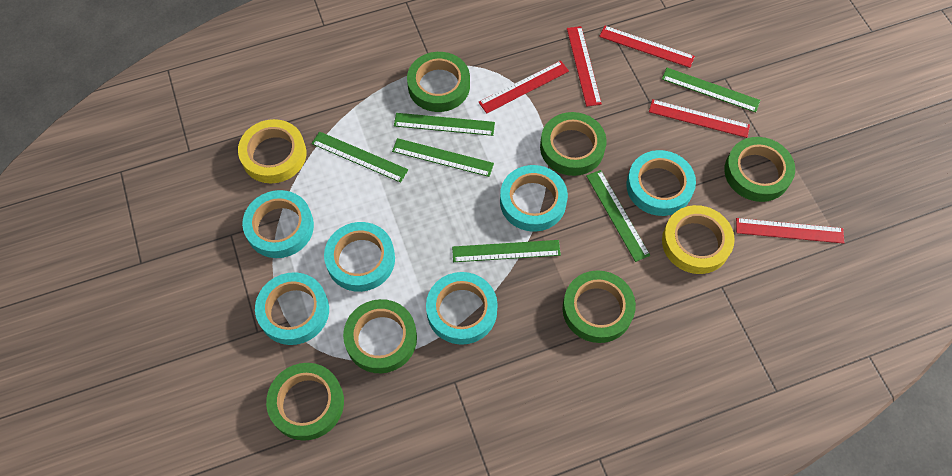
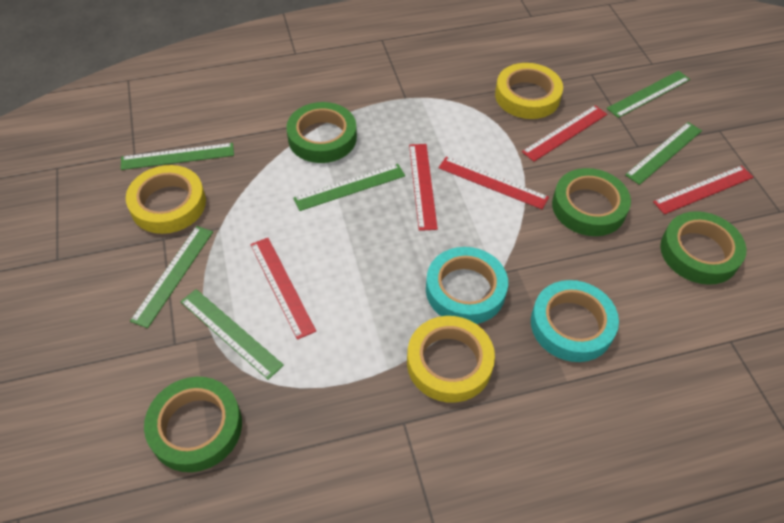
green tape: [266,363,344,441] [343,299,417,373] [407,52,470,112] [540,112,607,176] [563,270,636,343] [724,137,795,202] = 6 -> [144,377,242,472] [286,102,357,163] [552,168,631,236] [660,211,746,285] = 4
turquoise tape: [242,190,314,258] [255,272,329,345] [324,222,395,292] [426,272,498,345] [500,165,568,232] [626,150,696,216] = 6 -> [426,247,508,324] [531,280,619,362] = 2
yellow tape: [238,119,306,183] [662,205,735,274] = 2 -> [126,165,206,234] [407,316,495,403] [495,63,563,119] = 3

